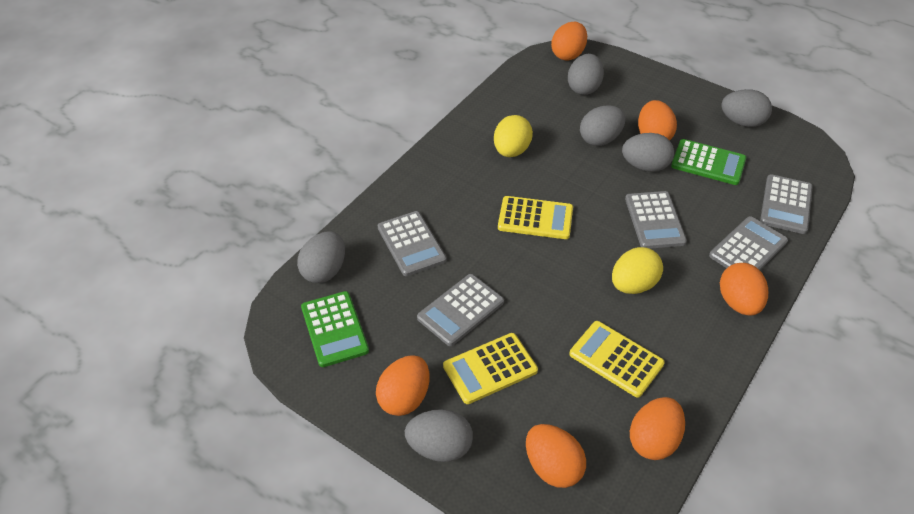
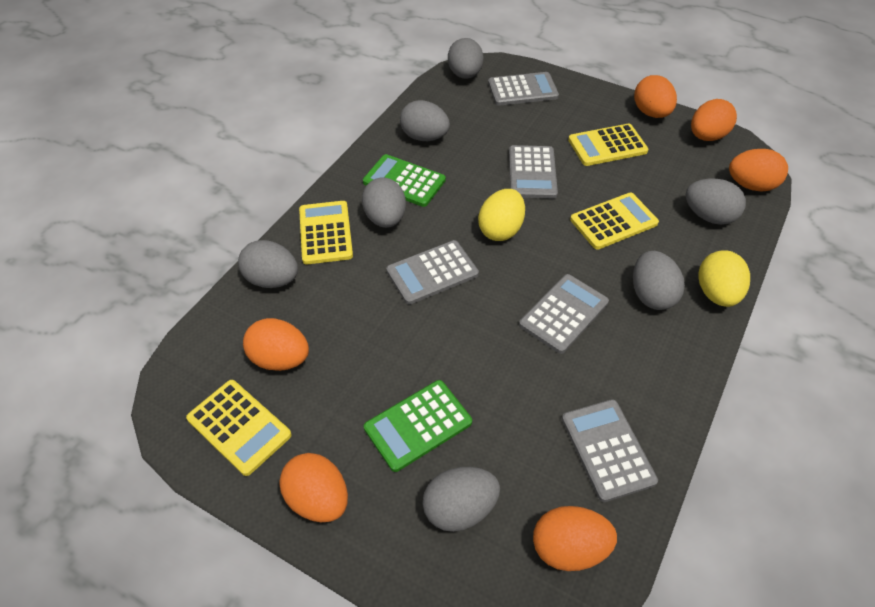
grey egg: [297,231,345,283] [405,409,473,462] [568,54,604,95] [580,105,626,146] [622,133,674,172] [721,89,772,127] = 6 -> [238,240,298,288] [362,177,406,228] [400,100,450,141] [423,467,500,532] [448,38,484,79] [633,251,685,310] [686,179,746,225] = 7
yellow calculator: [443,333,538,404] [498,196,573,239] [569,321,665,398] = 3 -> [186,380,292,476] [299,201,353,264] [568,124,648,166] [570,193,659,250] = 4

